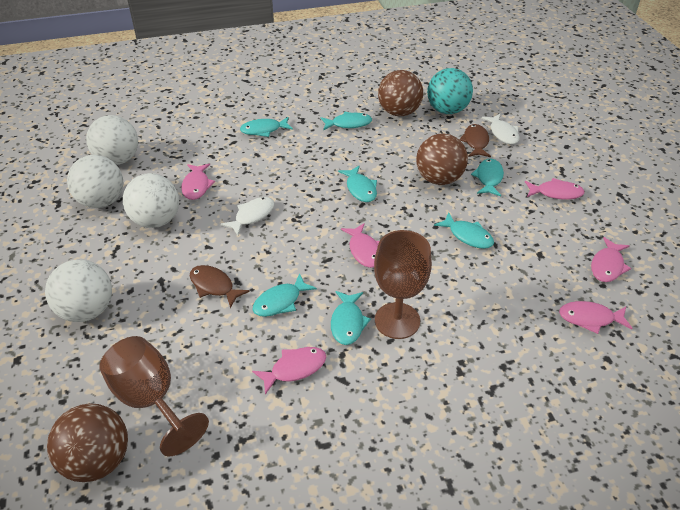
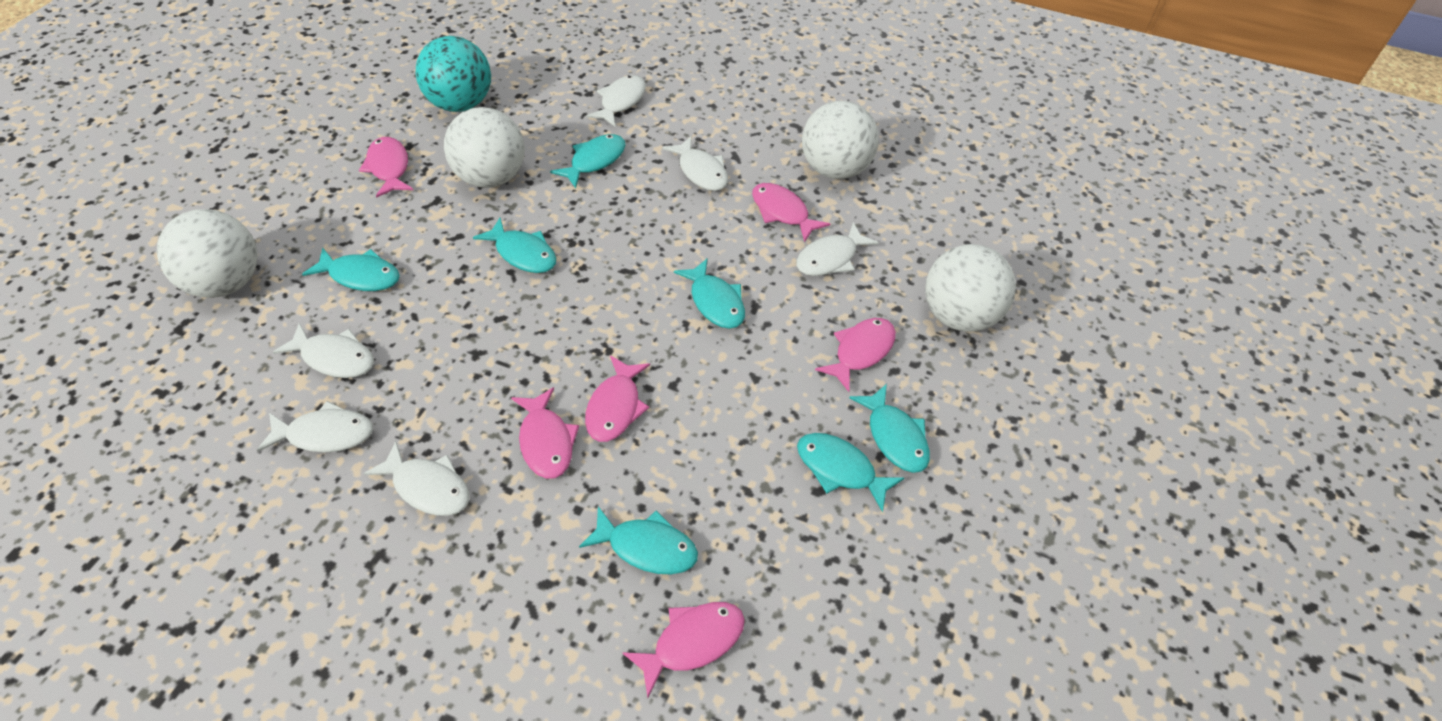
brown ball: [47,403,128,482] [378,70,423,116] [416,133,468,185] = 3 -> none = 0
brown fish: [190,265,250,308] [459,124,491,157] = 2 -> none = 0
brown goblet: [99,336,209,456] [374,230,432,339] = 2 -> none = 0
white fish: [220,197,274,236] [481,114,520,144] = 2 -> [257,401,373,453] [273,323,374,378] [364,441,470,516] [586,75,646,126] [662,136,728,191] [796,222,879,276] = 6

